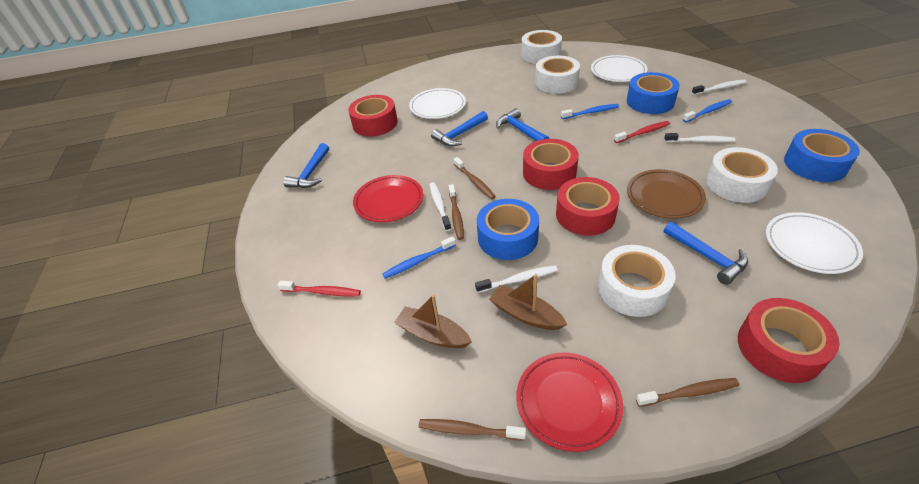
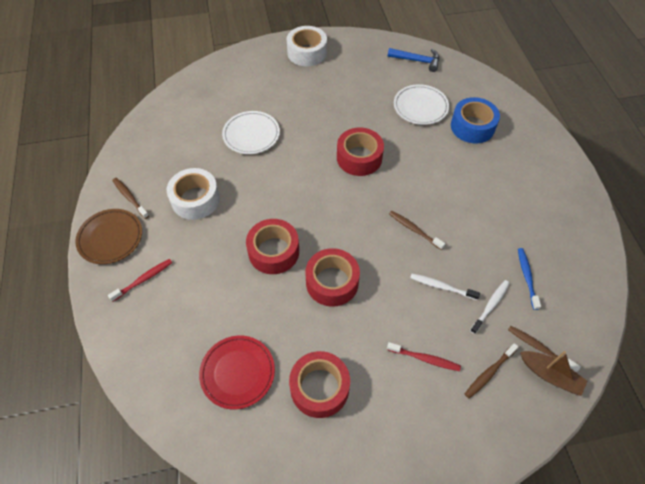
blue hammer: [283,143,329,188] [431,111,488,146] [496,108,549,141] [664,222,748,285] = 4 -> [388,48,439,72] = 1
blue tape: [477,199,539,260] [627,72,680,114] [784,129,860,182] = 3 -> [451,97,500,143] = 1
blue toothbrush: [383,236,456,279] [561,104,619,119] [683,99,732,122] = 3 -> [518,248,541,310] = 1
brown boat: [394,295,472,348] [489,274,567,330] = 2 -> [520,351,587,396] = 1
red plate: [353,175,423,222] [516,352,623,452] = 2 -> [199,336,275,409] = 1
white plate: [409,88,466,119] [591,55,648,82] [766,212,863,274] = 3 -> [222,111,280,154] [394,84,449,125] = 2
white tape: [521,30,562,64] [535,56,580,94] [598,245,676,317] [706,147,778,203] = 4 -> [167,168,220,220] [287,26,327,66] = 2
white toothbrush: [429,182,451,231] [475,265,558,293] [664,133,735,142] [692,80,747,95] = 4 -> [410,274,480,300] [470,280,510,334] = 2

